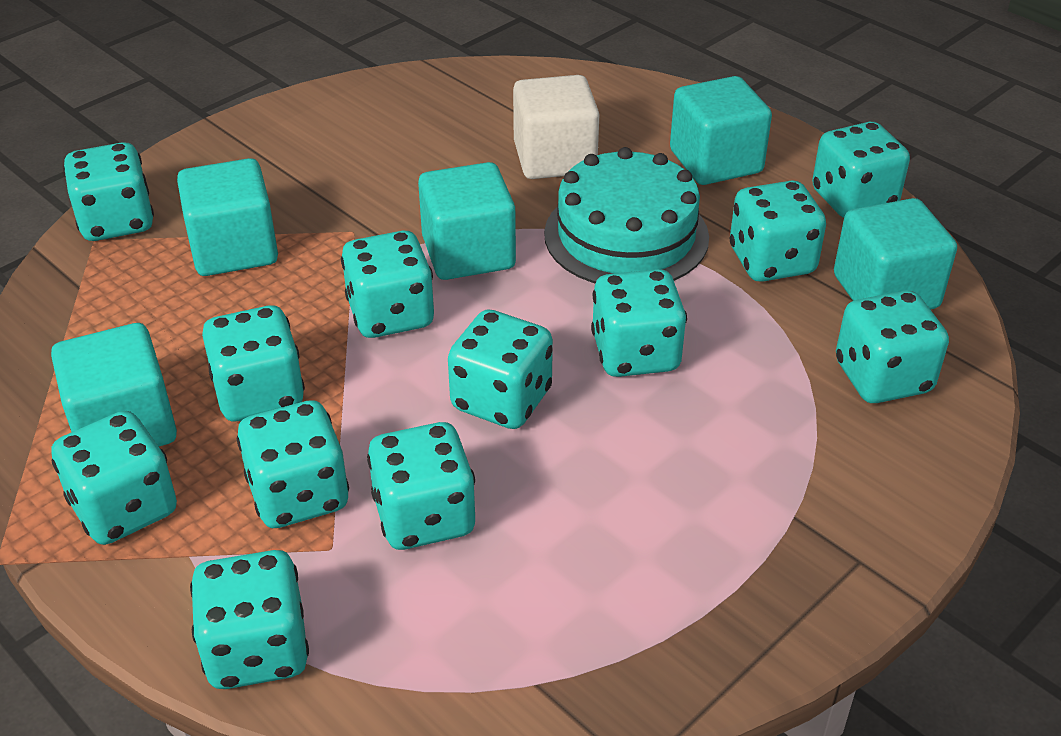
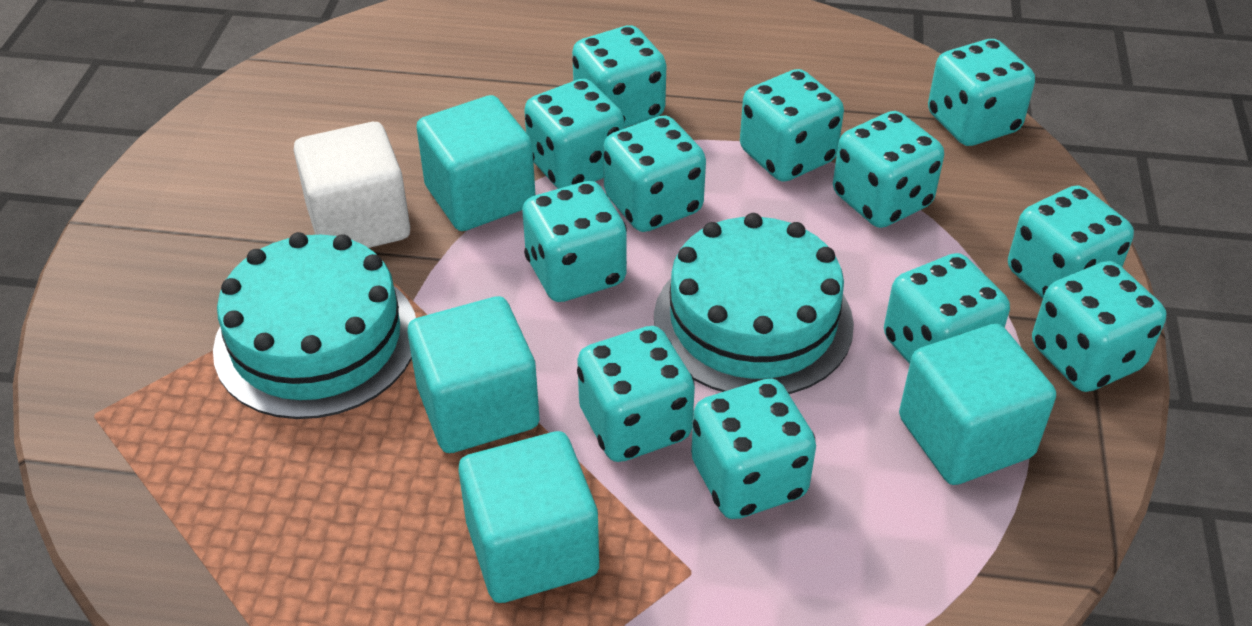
turquoise cake: [544,147,709,283] = 1 -> [213,232,416,419] [654,213,854,394] = 2
turquoise cube: [51,323,177,447] [177,158,278,276] [418,162,516,280] [670,76,772,185] [834,198,957,310] = 5 -> [408,296,540,453] [416,95,535,231] [459,431,599,603] [899,324,1056,485] = 4

